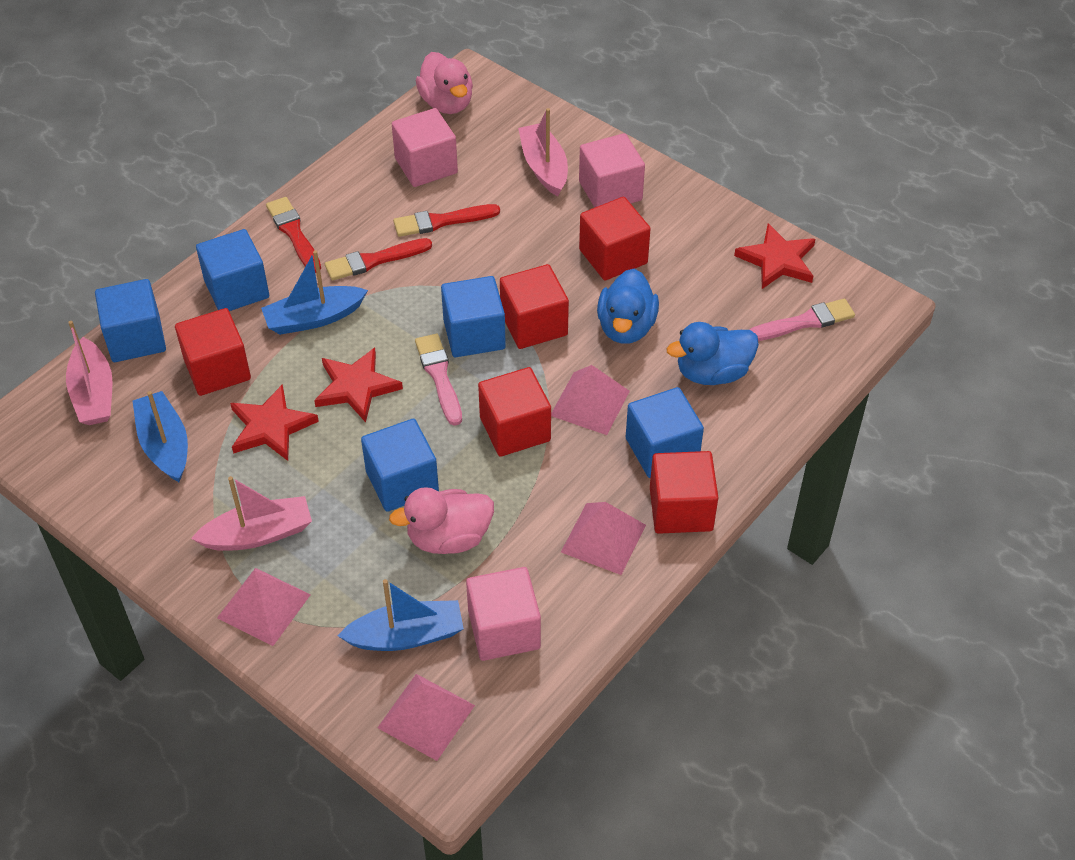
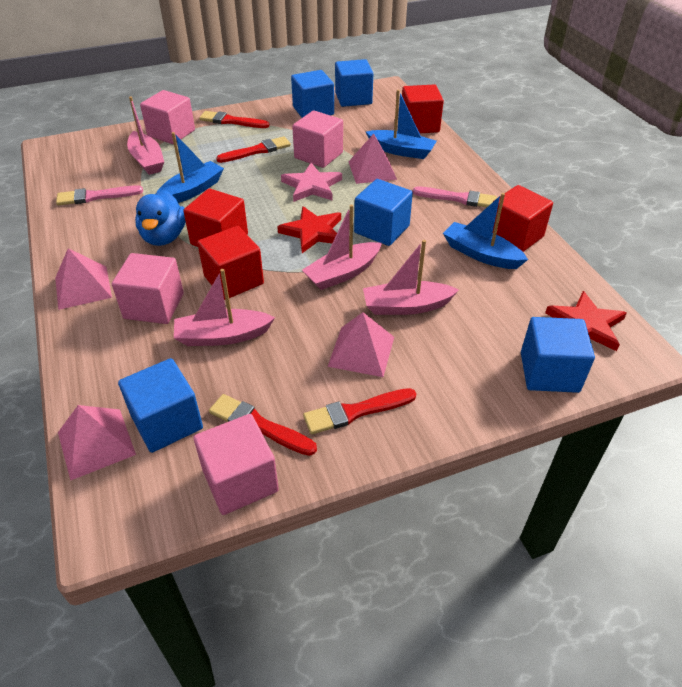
blue duck: [597,269,659,344] [667,322,759,385] = 2 -> [135,190,186,246] = 1
pink boat: [66,321,112,425] [191,476,312,551] [518,108,568,196] = 3 -> [127,97,164,175] [174,269,275,346] [302,205,382,290] [363,240,459,315] = 4
pink cube: [392,108,458,187] [466,567,541,661] [579,133,645,208] = 3 -> [112,253,184,324] [140,90,195,144] [194,414,279,515] [292,110,343,168] = 4
pink duck: [389,487,494,554] [416,52,473,114] = 2 -> none = 0
pink star: none = 0 -> [281,163,342,202] = 1
red brush: [266,197,321,273] [325,238,432,281] [393,204,500,237] = 3 -> [199,111,270,128] [209,394,317,456] [216,136,291,163] [303,388,416,434] = 4
red cube: [175,308,251,396] [478,367,551,457] [500,264,569,349] [579,197,651,281] [650,451,718,534] = 5 -> [183,188,248,247] [197,226,264,300] [402,84,444,133] [493,185,553,252] = 4
red star: [230,384,319,461] [314,348,403,422] [734,223,815,289] = 3 -> [277,206,341,253] [545,291,627,351] = 2

